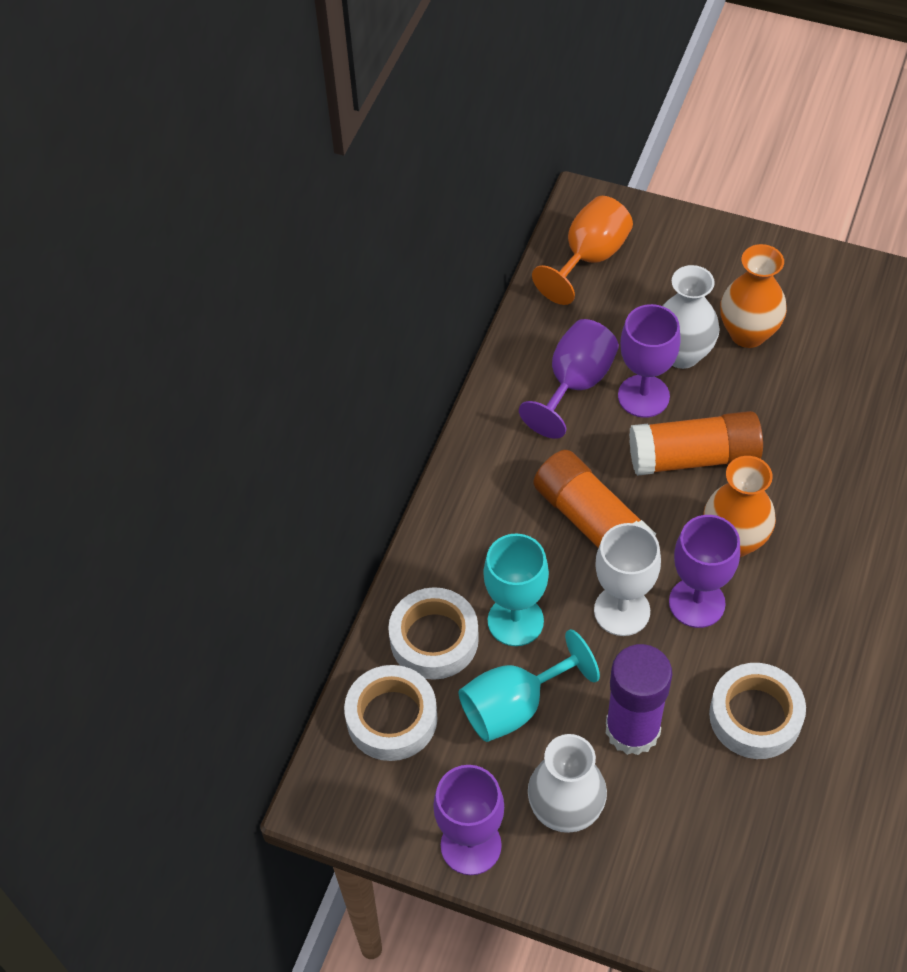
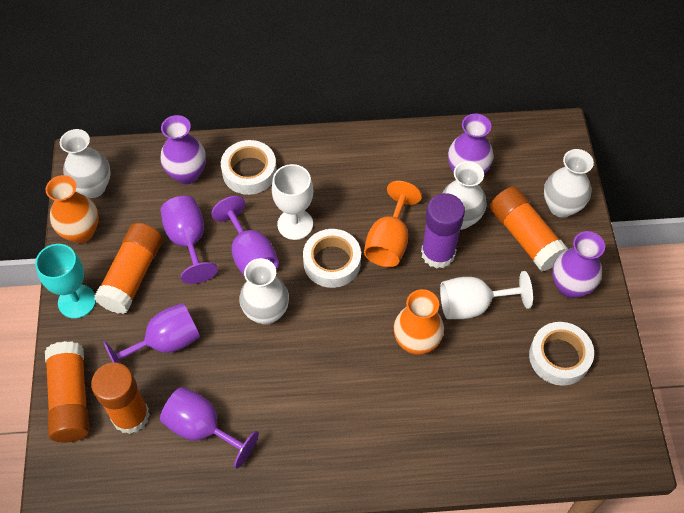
orange glue stick: [534,450,656,548] [629,411,763,476] = 2 -> [45,341,90,442] [91,363,150,434] [94,223,163,314] [490,187,568,272] = 4
purple vase: none = 0 -> [160,115,206,184] [448,114,493,174] [552,231,605,298] = 3
turquoise goblet: [459,629,600,742] [484,534,549,646] = 2 -> [35,244,96,319] = 1
white goblet: [594,523,661,636] = 1 -> [272,164,313,240] [440,271,533,319] = 2
white vase: [528,734,607,833] [662,265,720,369] = 2 -> [60,129,110,198] [239,258,289,325] [442,161,486,230] [544,149,594,218] = 4

